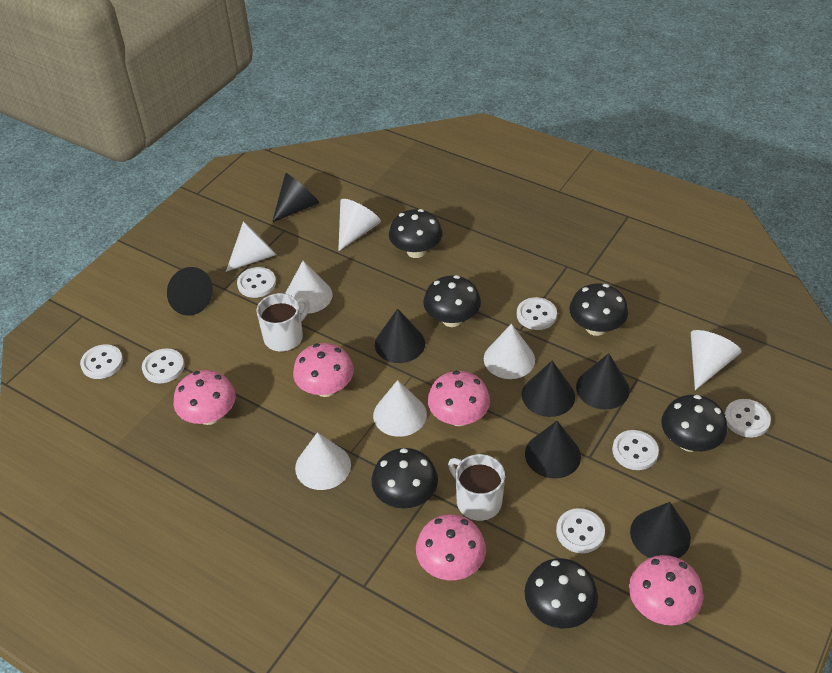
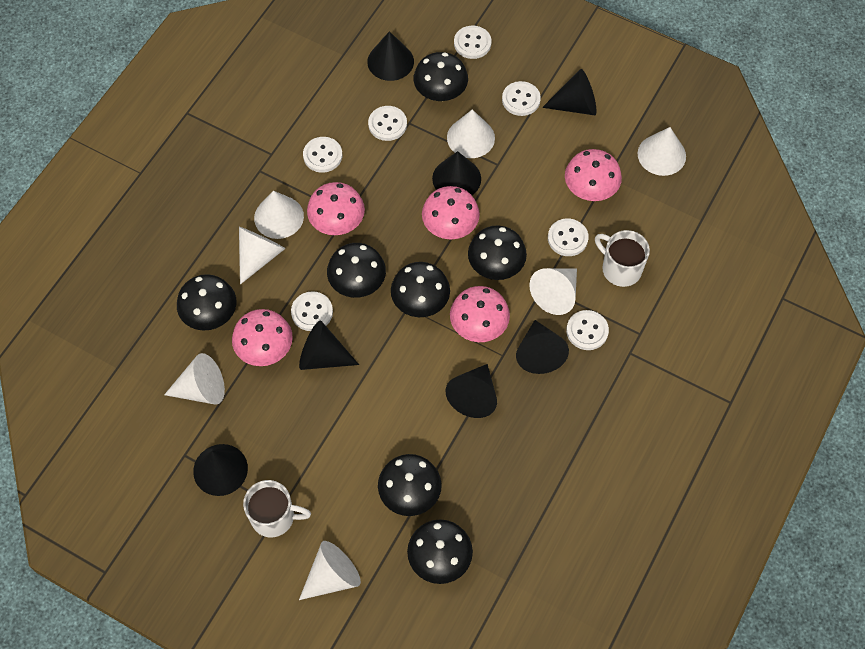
black mushroom: [371,448,438,509] [389,209,443,258] [423,275,481,327] [525,558,598,628] [569,283,628,336] [661,395,727,452] = 6 -> [177,274,236,331] [327,243,386,298] [378,454,442,516] [391,262,450,317] [407,519,473,584] [414,52,468,101] [468,225,527,280] = 7

